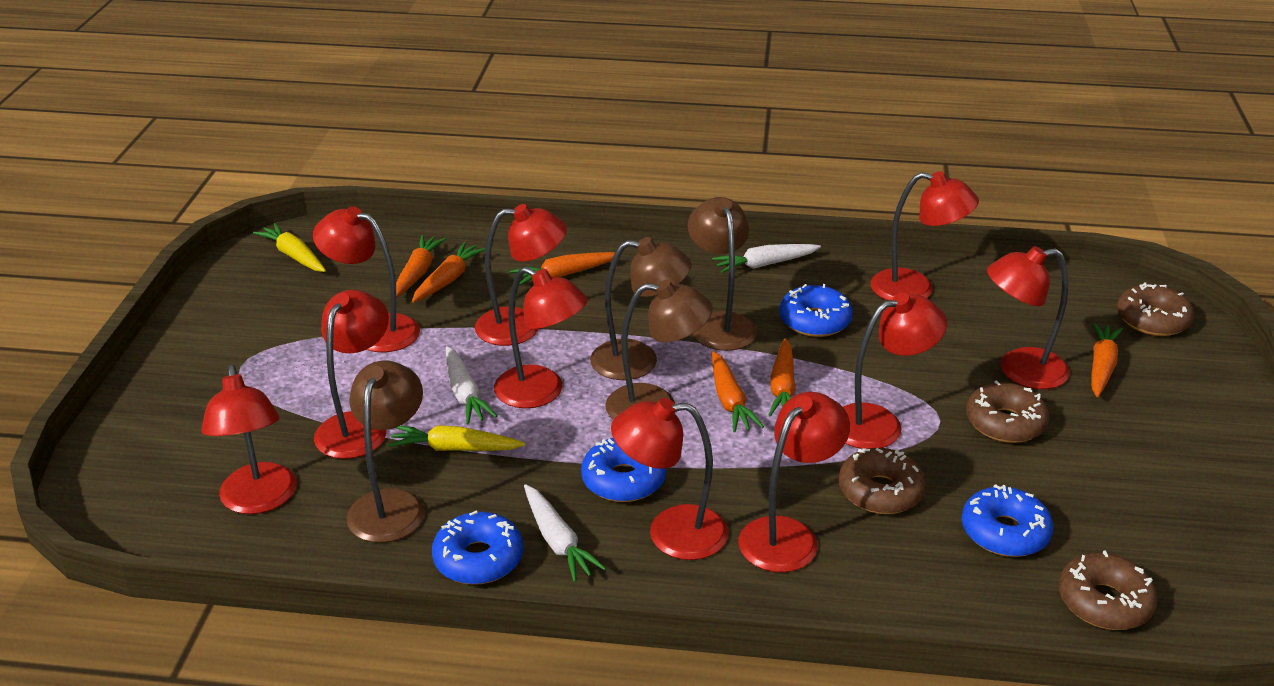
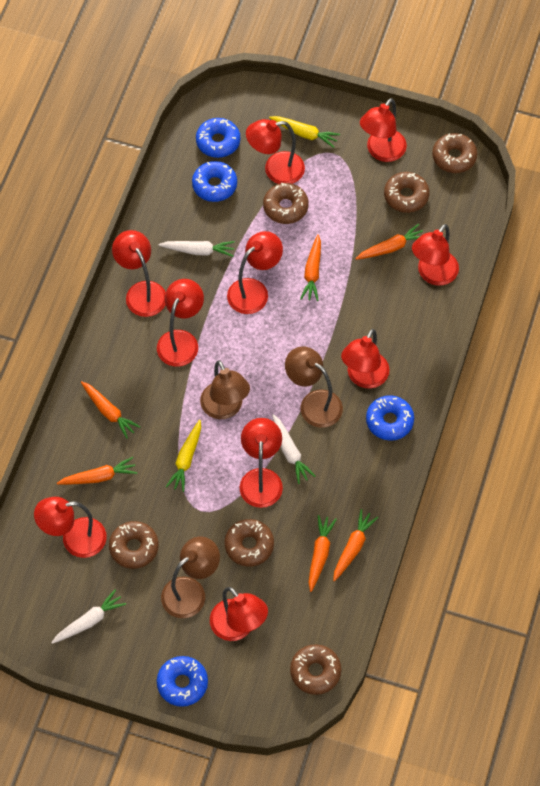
brown donut: [839,448,926,514] [966,380,1049,443] [1058,551,1158,630] [1117,282,1194,336] = 4 -> [109,521,159,569] [225,519,274,567] [263,183,309,224] [290,644,341,695] [384,172,429,213] [432,133,478,173] = 6
brown lamp: [346,361,425,543] [590,237,692,380] [605,280,713,420] [688,197,757,351] = 4 -> [161,537,220,618] [200,360,250,419] [285,346,343,428] = 3

